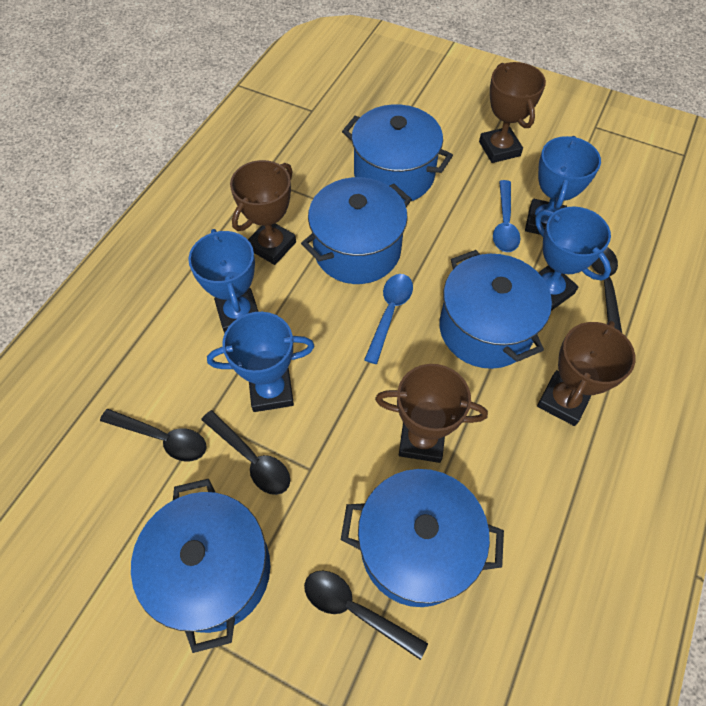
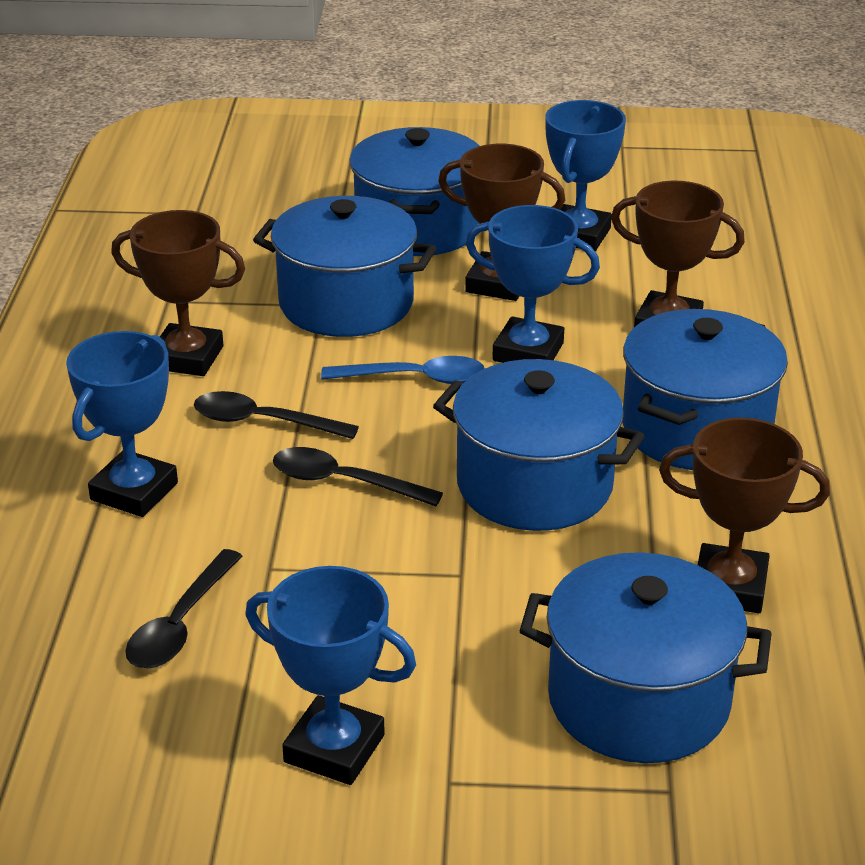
black spoon: [100,409,207,461] [201,410,290,495] [304,571,428,660] [591,247,622,332] = 4 -> [125,549,242,668] [194,391,359,439] [273,447,443,506] = 3
blue spoon: [364,274,413,364] [493,180,520,252] = 2 -> [321,356,485,384] = 1

